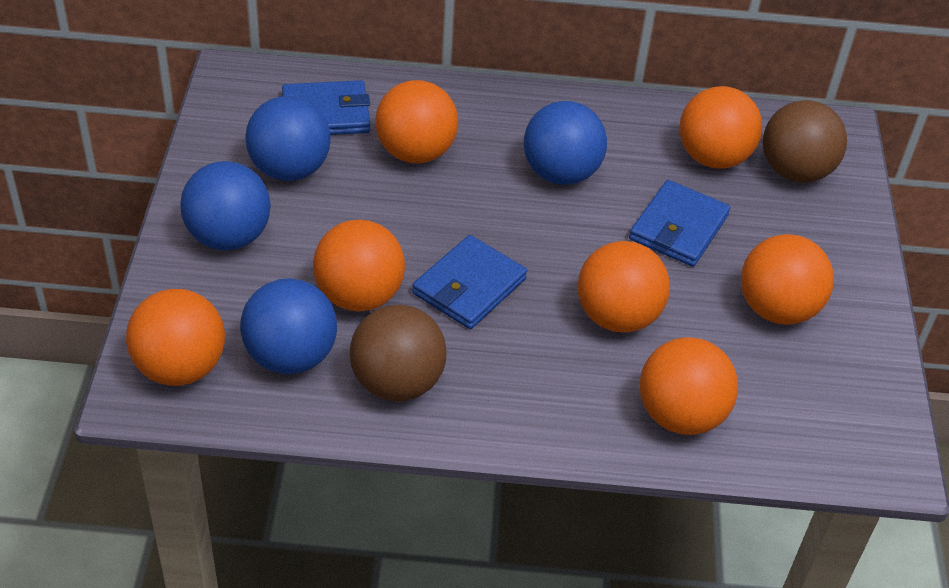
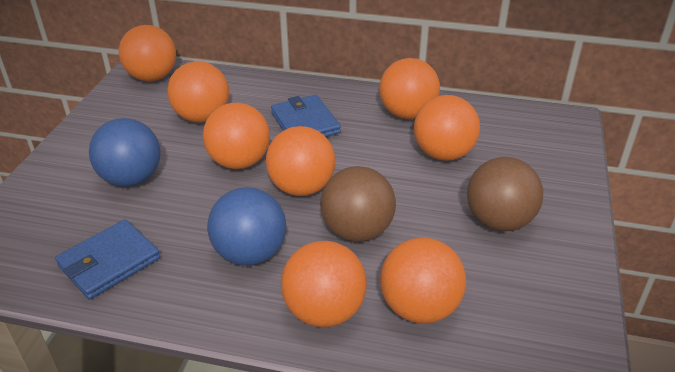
blue ball: [180,161,271,250] [240,278,337,374] [245,96,331,181] [524,101,607,185] = 4 -> [89,118,161,187] [207,187,286,266] = 2
blue wallet: [282,80,370,135] [412,235,527,329] [629,180,730,267] = 3 -> [55,219,160,300] [271,95,341,137] = 2
orange ball: [126,289,225,386] [313,219,405,312] [375,80,458,163] [578,241,670,333] [639,337,738,435] [679,86,762,169] [741,234,834,325] = 7 -> [119,25,176,81] [167,61,229,122] [203,103,270,169] [266,126,335,196] [281,241,367,327] [380,58,440,119] [380,237,466,324] [414,95,480,161] = 8

